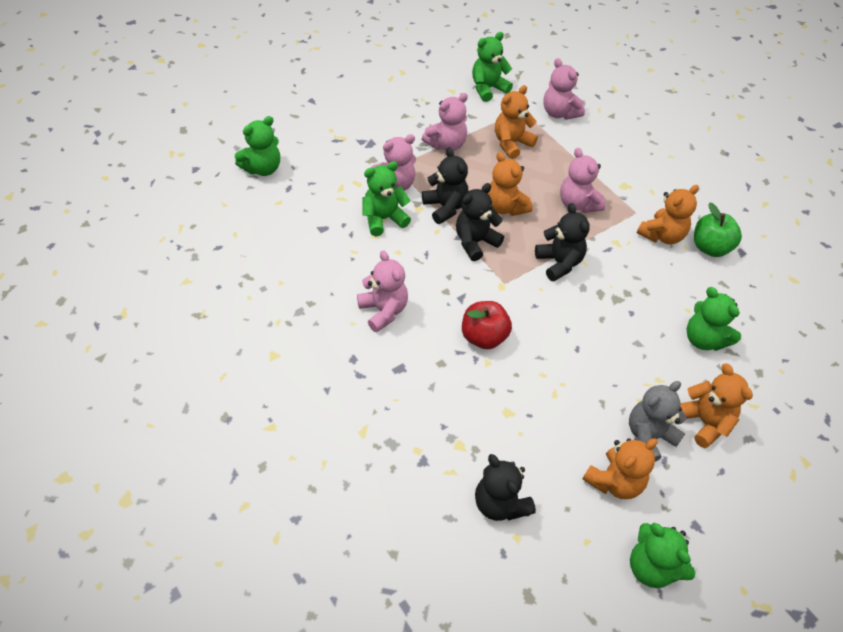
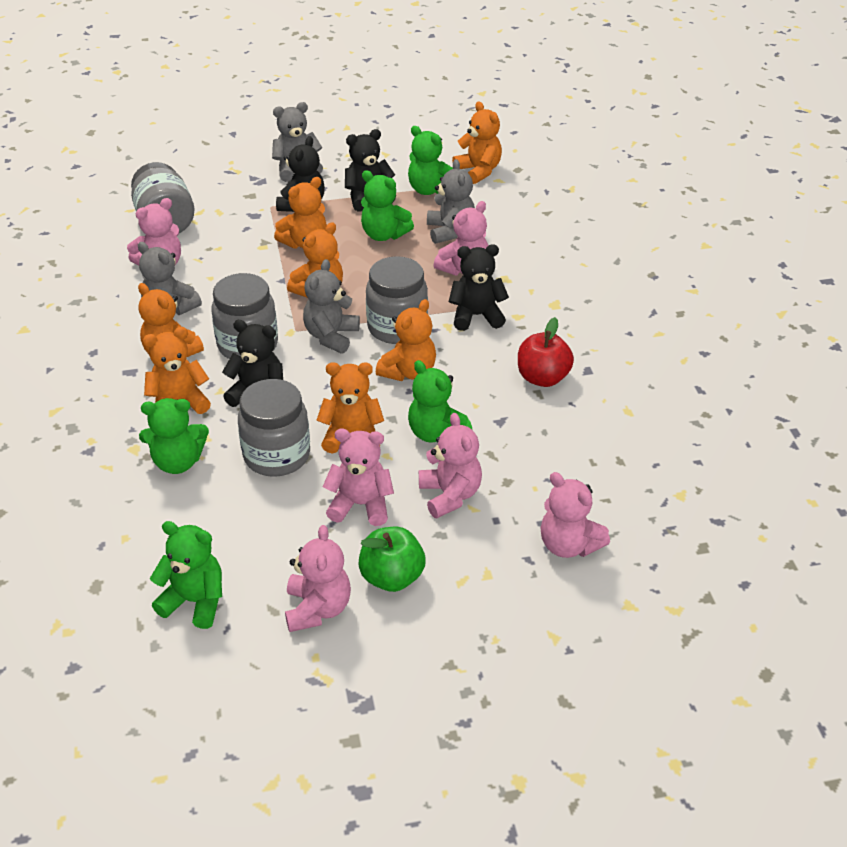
grey jar: none = 0 -> [131,162,194,233] [211,273,278,359] [238,379,310,477] [366,256,428,344] = 4
grey teddy bear: [629,381,687,462] = 1 -> [138,242,202,315] [272,102,323,182] [303,259,360,354] [427,159,475,244] = 4
orange teddy bear: [488,152,533,216] [495,85,538,159] [583,438,658,499] [637,185,699,244] [680,363,753,448] = 5 -> [138,283,204,357] [143,327,211,414] [274,177,327,249] [287,222,343,298] [317,362,384,454] [376,299,436,381] [452,101,502,184] = 7
pink teddy bear: [357,250,408,332] [371,134,416,191] [422,93,468,151] [543,58,585,120] [560,148,605,213] = 5 -> [127,198,181,266] [285,525,351,632] [323,429,394,526] [419,413,482,518] [433,201,489,276] [541,472,610,558] = 6

